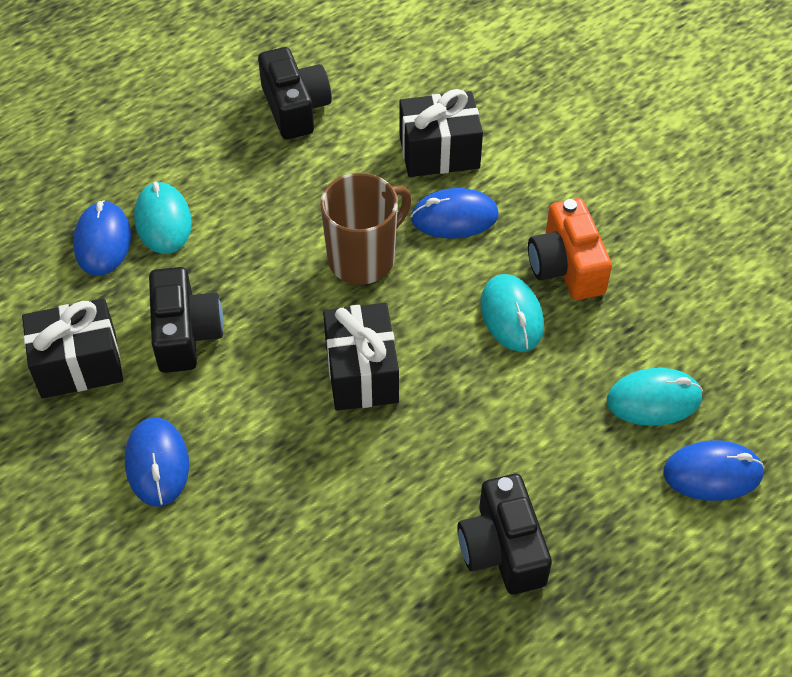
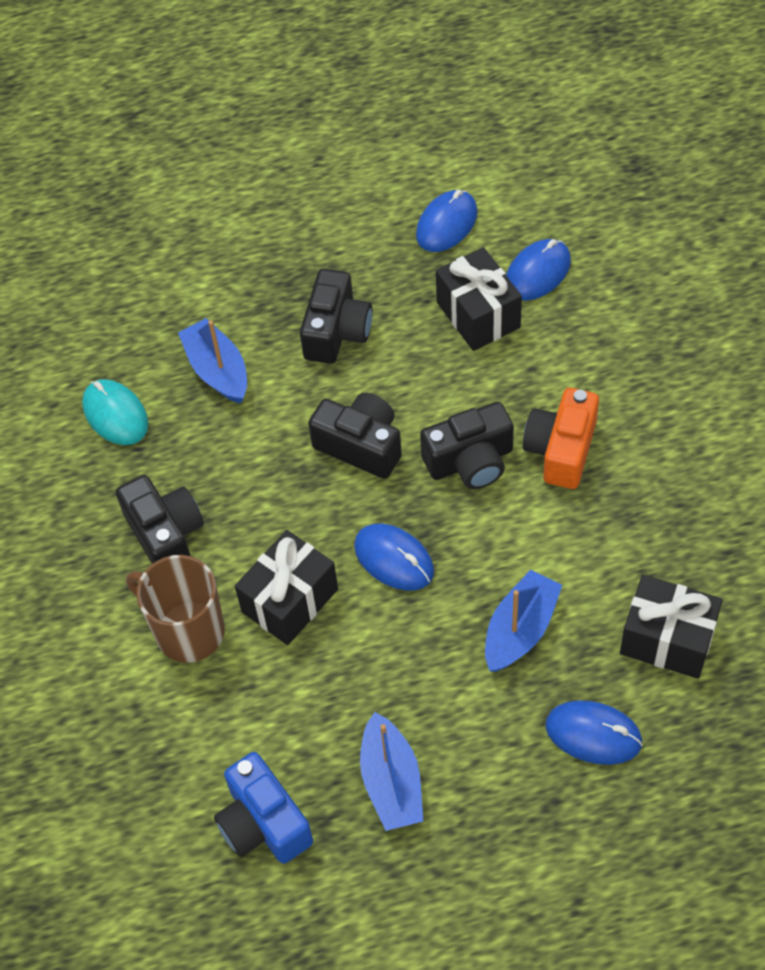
black camera: [149,267,224,373] [258,47,332,139] [457,474,552,595] = 3 -> [116,475,204,564] [300,269,373,364] [308,393,402,479] [420,402,514,489] = 4
blue boat: none = 0 -> [178,318,247,404] [360,712,423,831] [485,569,562,672] = 3
blue camera: none = 0 -> [214,752,313,864] = 1
turquoise mouse: [134,182,192,254] [480,274,544,352] [607,368,703,426] = 3 -> [82,379,149,445] = 1

